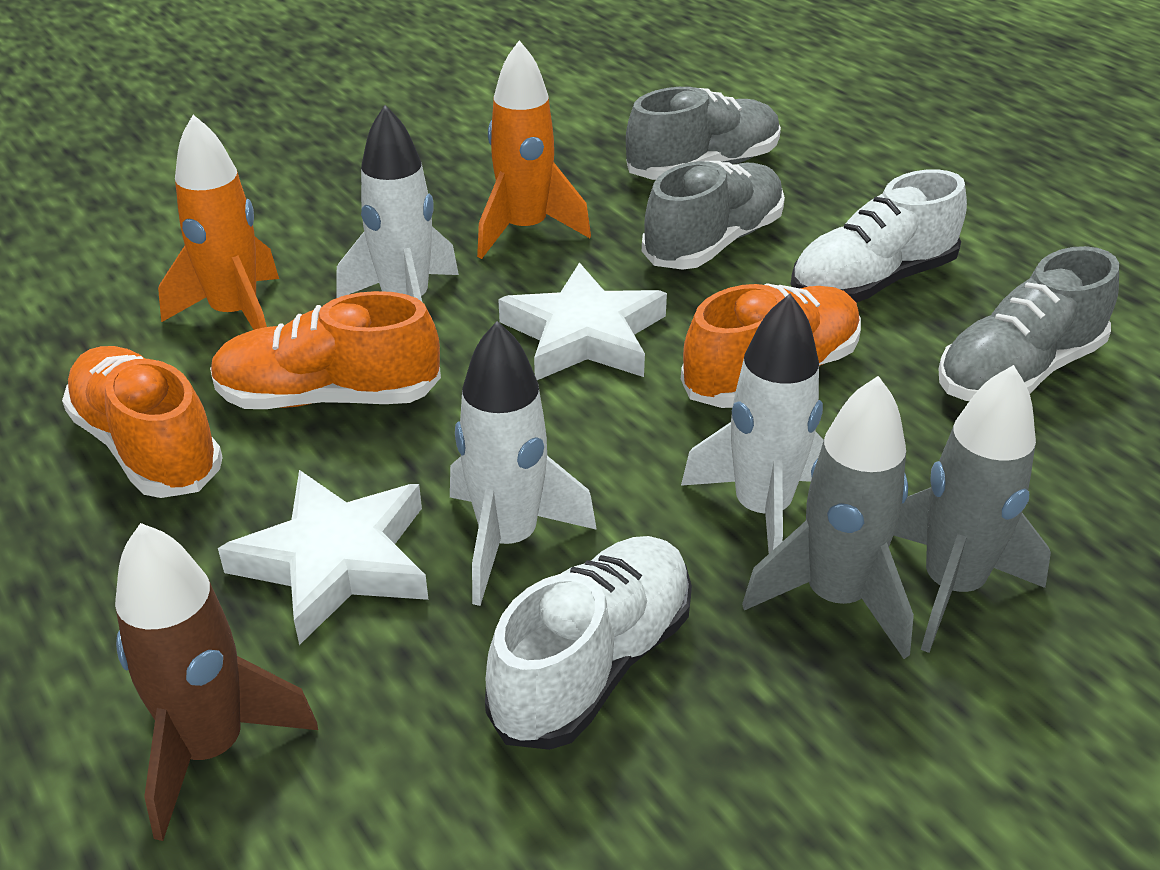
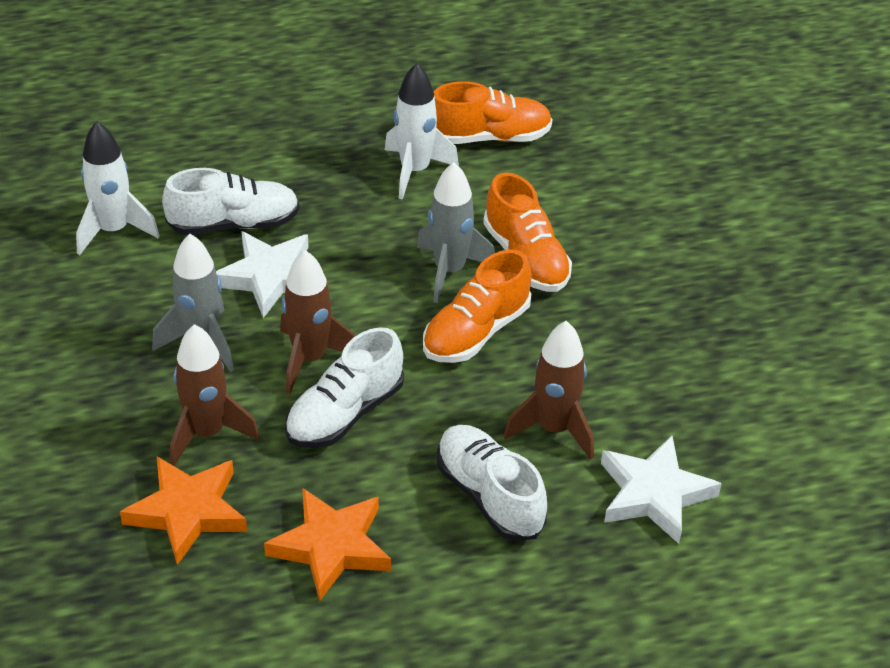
brown rocket: [115,523,318,841] = 1 -> [170,324,259,466] [280,250,356,394] [504,321,594,459] = 3
grey shoe: [626,87,781,180] [642,161,785,270] [938,246,1119,401] = 3 -> none = 0
orange rocket: [158,115,279,330] [477,40,591,259] = 2 -> none = 0
orange star: none = 0 -> [120,456,247,565] [264,488,391,602] = 2
white rocket: [337,105,459,302] [450,321,597,606] [681,294,824,553] = 3 -> [76,121,160,255] [385,63,459,200] = 2
white shoe: [485,536,692,750] [791,169,967,303] = 2 -> [162,168,299,235] [285,327,404,448] [437,425,547,541] = 3

